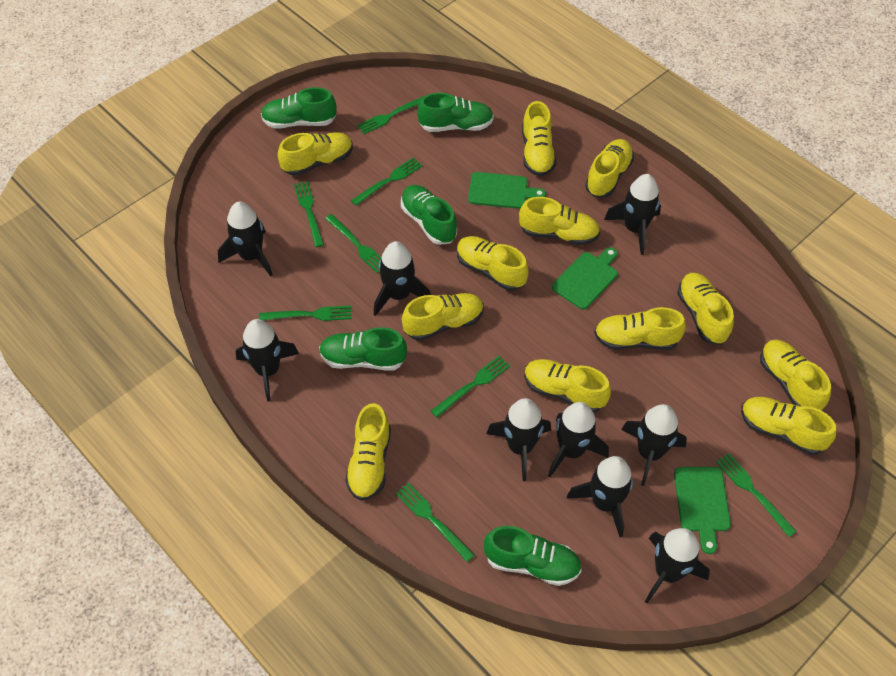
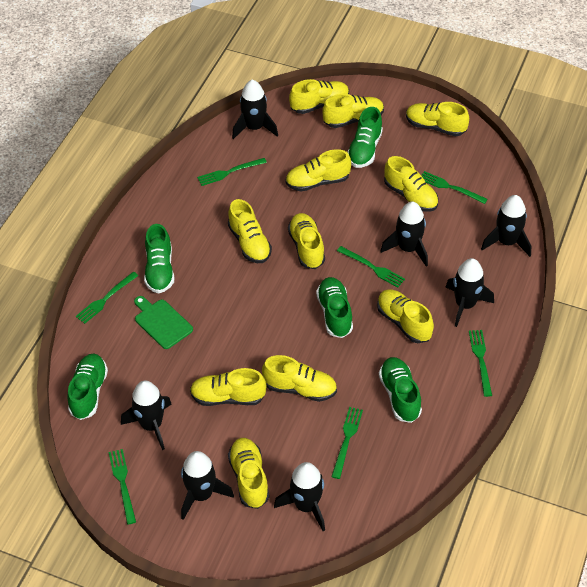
black rocket: [218,202,273,277] [236,319,299,402] [374,241,431,316] [486,398,551,481] [548,402,609,477] [567,456,633,537] [604,174,661,255] [621,404,687,486] [645,528,710,604] = 9 -> [121,381,172,450] [181,451,234,520] [232,79,278,139] [274,462,325,531] [380,202,428,266] [446,258,494,327] [481,195,531,257] = 7
green cutting board: [468,172,546,209] [552,247,618,309] [674,467,731,554] = 3 -> [134,296,193,349] = 1
green fork: [259,306,352,321] [294,181,324,247] [325,214,381,273] [351,158,422,206] [357,96,424,134] [395,482,475,562] [431,355,510,418] [716,453,797,537] = 8 -> [76,272,138,324] [108,449,136,525] [197,158,267,186] [331,407,363,479] [337,246,405,288] [422,171,488,204] [469,330,492,397] = 7
yellow shoe: [278,132,353,176] [345,403,391,501] [402,293,484,341] [457,236,529,291] [519,197,600,245] [522,101,556,176] [524,359,611,412] [585,139,634,197] [594,307,686,350] [677,273,734,345] [741,397,836,455] [760,339,831,410] = 12 -> [190,368,267,406] [228,199,272,263] [228,438,269,509] [262,355,337,402] [285,149,351,191] [288,213,325,269] [289,79,349,114] [322,94,384,128] [377,290,434,343] [384,156,439,212] [406,102,469,136] = 11

